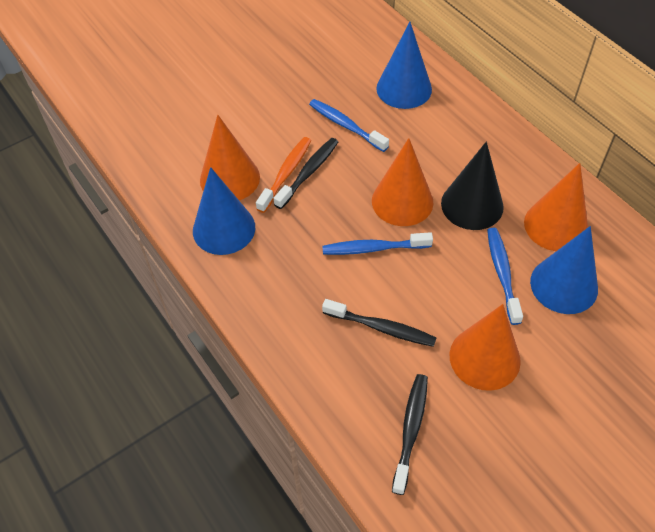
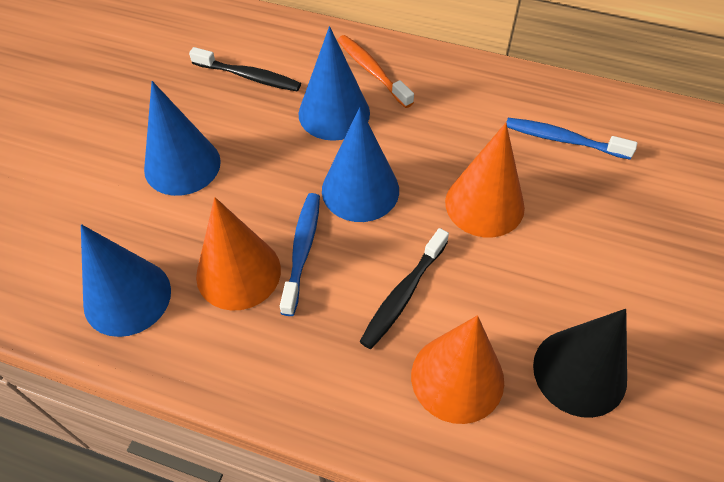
black toothbrush: [274,138,338,209] [322,299,436,347] [392,374,428,495] = 3 -> [189,47,301,91] [360,228,449,349] = 2
blue cone: [193,167,255,255] [376,22,432,109] [530,226,598,314] = 3 -> [81,224,171,337] [144,81,221,196] [298,26,370,141] [322,107,399,222] = 4
blue toothbrush: [309,99,389,152] [322,232,433,255] [487,228,523,325] = 3 -> [280,193,320,316] [506,118,637,159] = 2
orange cone: [200,115,260,200] [372,138,433,226] [450,304,521,391] [524,163,588,251] = 4 -> [196,197,281,311] [411,315,504,424] [445,123,525,238] = 3

